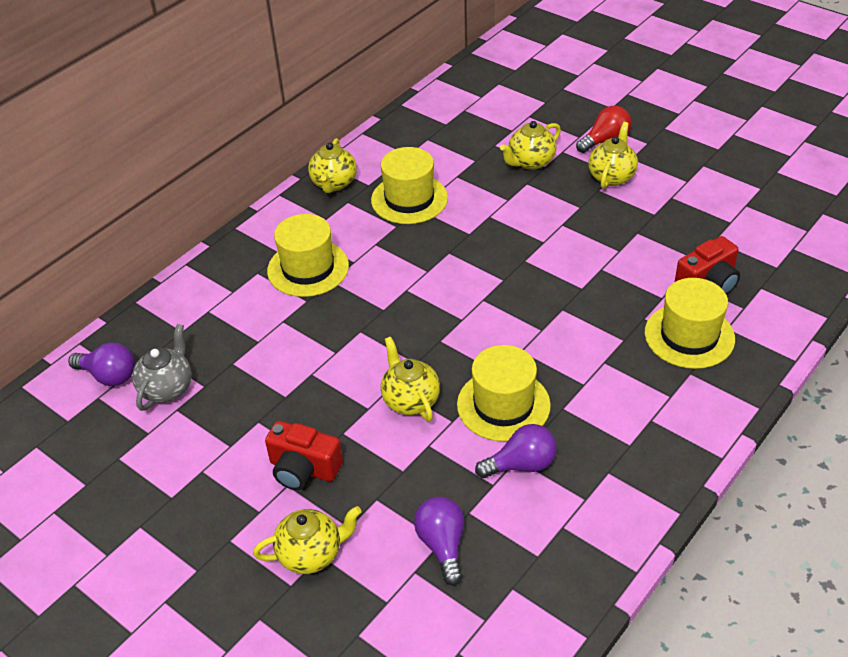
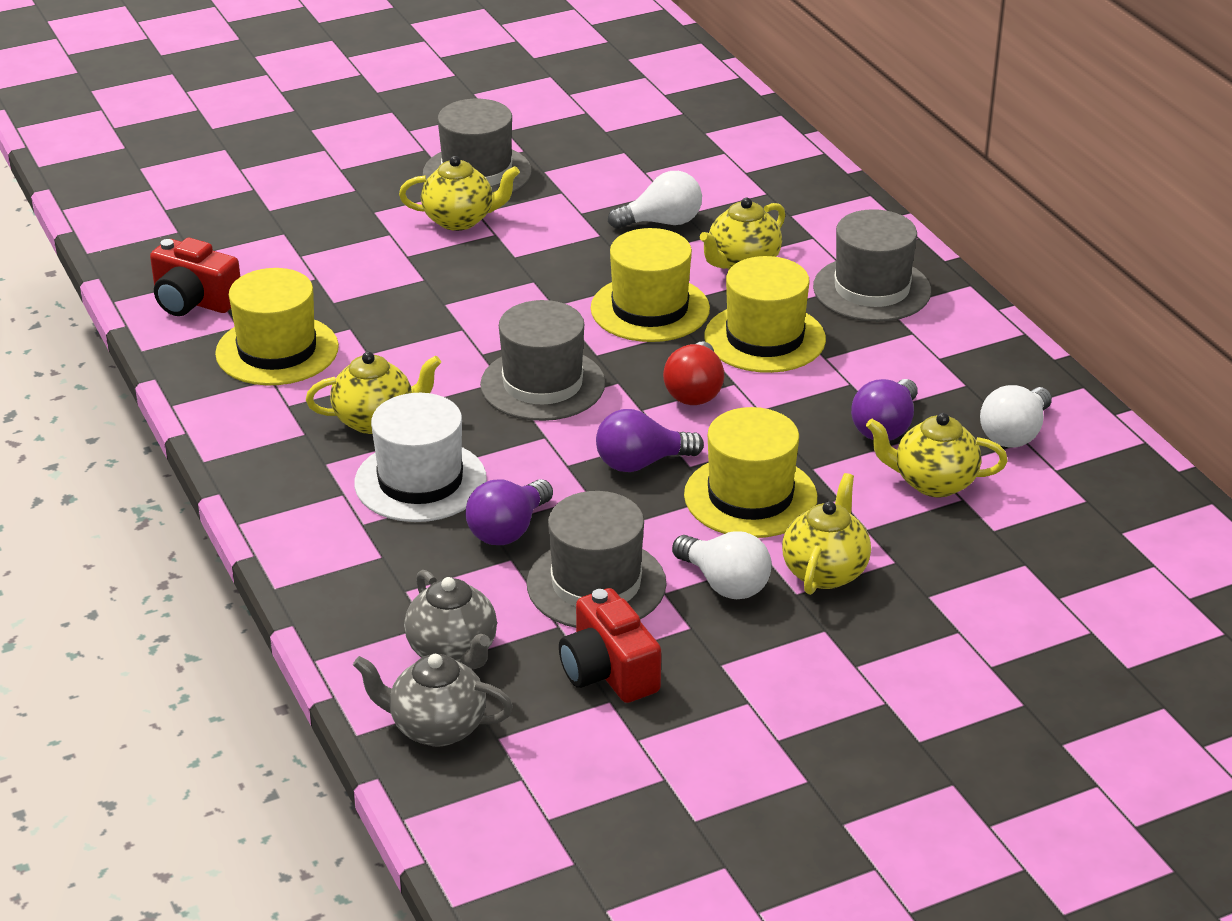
grey hat: none = 0 -> [423,99,532,193] [480,300,605,421] [527,491,667,628] [813,209,931,322] = 4
grey teapot: [132,324,192,411] = 1 -> [353,654,513,747] [404,570,497,669] = 2
white hat: none = 0 -> [354,393,487,522] = 1
white light bulb: none = 0 -> [608,171,702,229] [672,531,772,599] [980,385,1052,448] = 3

